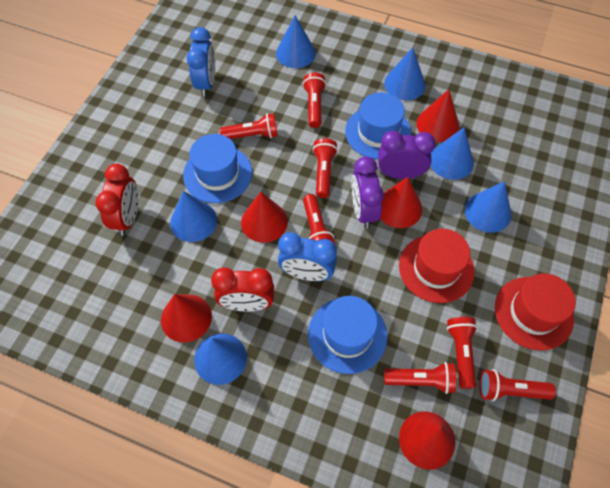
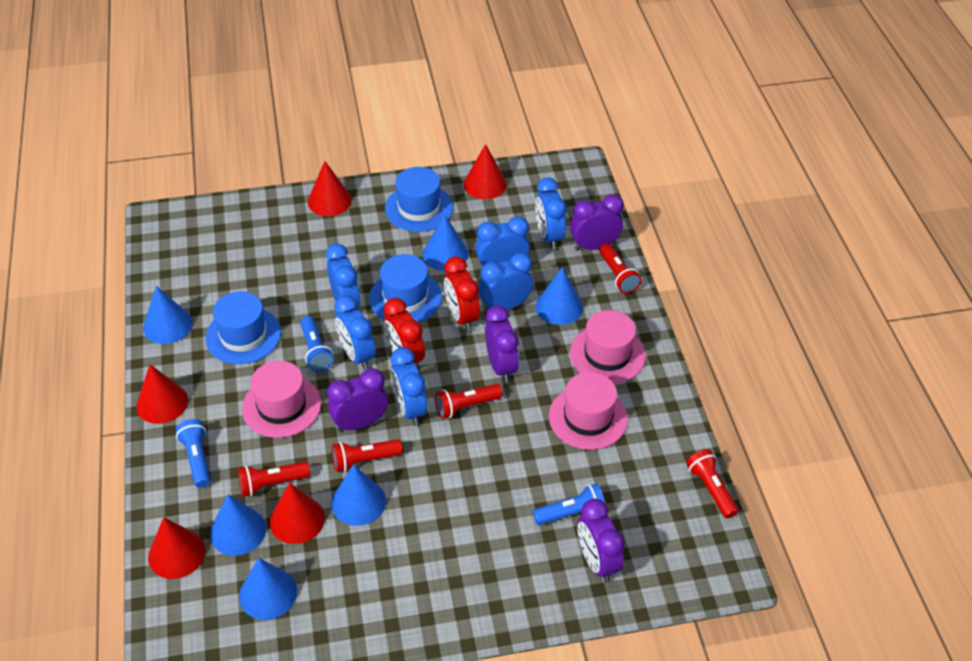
blue clock: [187,27,215,97] [278,232,337,281] = 2 -> [326,244,360,307] [334,295,376,370] [391,347,427,426] [476,216,530,266] [479,252,533,313] [535,178,566,249] = 6
blue flashlight: none = 0 -> [176,419,211,488] [300,316,334,371] [533,483,605,525] = 3
pink hat: none = 0 -> [242,361,321,438] [549,372,628,450] [570,310,646,384] = 3
purple clock: [351,156,384,228] [378,131,436,179] = 2 -> [327,368,388,432] [485,305,519,383] [570,194,624,251] [578,499,625,583] = 4
red flashlight: [220,113,278,139] [302,72,326,128] [303,194,335,244] [312,138,338,198] [384,362,456,394] [447,317,477,389] [479,369,556,401] = 7 -> [238,461,310,497] [332,439,402,472] [435,384,503,419] [599,243,642,293] [686,449,739,519] = 5
red hat: [399,229,475,303] [495,273,576,351] = 2 -> none = 0

